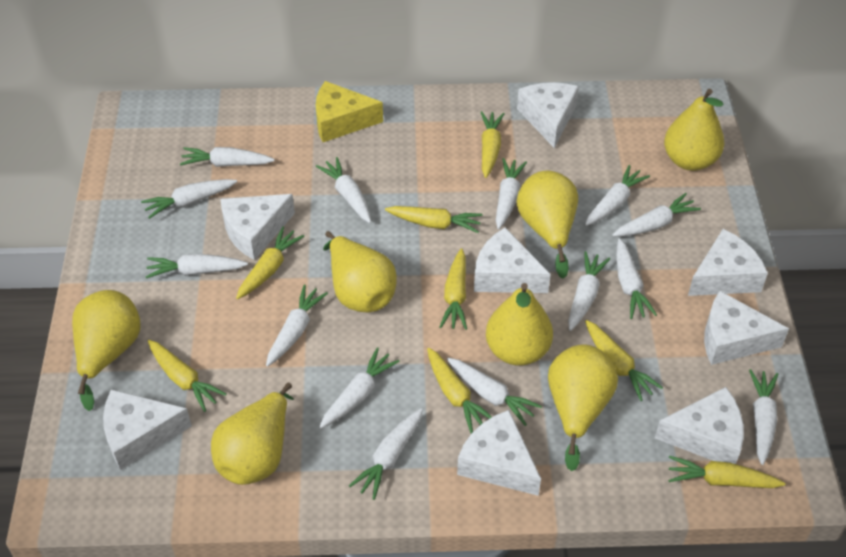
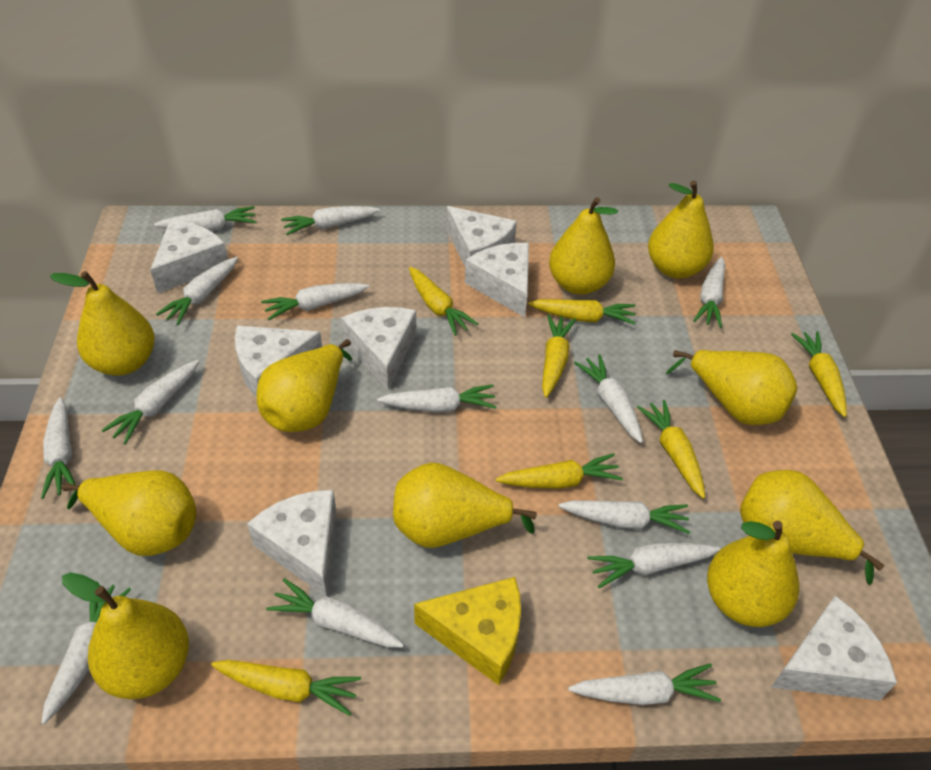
white cheese: [103,389,192,470] [220,194,295,260] [457,410,541,496] [474,227,551,293] [517,83,579,148] [655,387,744,464] [688,229,768,296] [704,291,789,365] = 8 -> [150,220,228,293] [235,326,322,397] [247,490,336,596] [341,307,417,390] [446,206,517,266] [465,243,529,318] [771,596,897,701] = 7
yellow carrot: [148,340,227,412] [236,226,304,299] [385,206,483,233] [427,348,492,434] [440,248,467,330] [481,111,505,178] [585,320,663,401] [668,456,786,488] = 8 -> [211,660,361,716] [409,267,478,336] [496,453,623,489] [529,299,636,325] [542,314,576,398] [637,400,705,499] [791,331,847,417] = 7
yellow pear: [72,290,141,411] [211,383,294,485] [323,231,397,312] [486,283,553,366] [517,171,578,279] [548,344,618,471] [664,89,724,171] = 7 -> [50,271,155,376] [62,470,197,556] [62,572,189,699] [257,339,352,432] [393,462,537,548] [549,197,618,295] [648,181,714,278] [666,350,797,425] [707,521,799,627] [740,470,884,585] = 10

